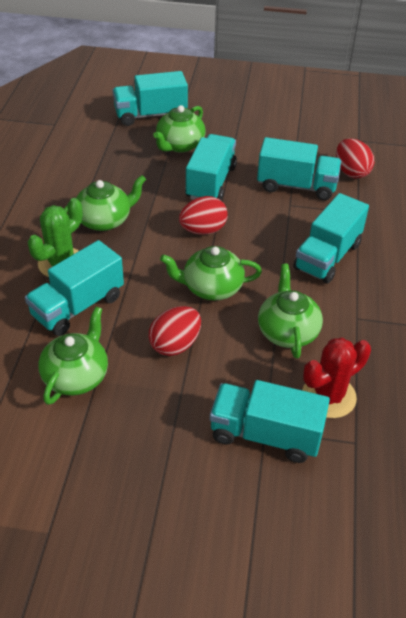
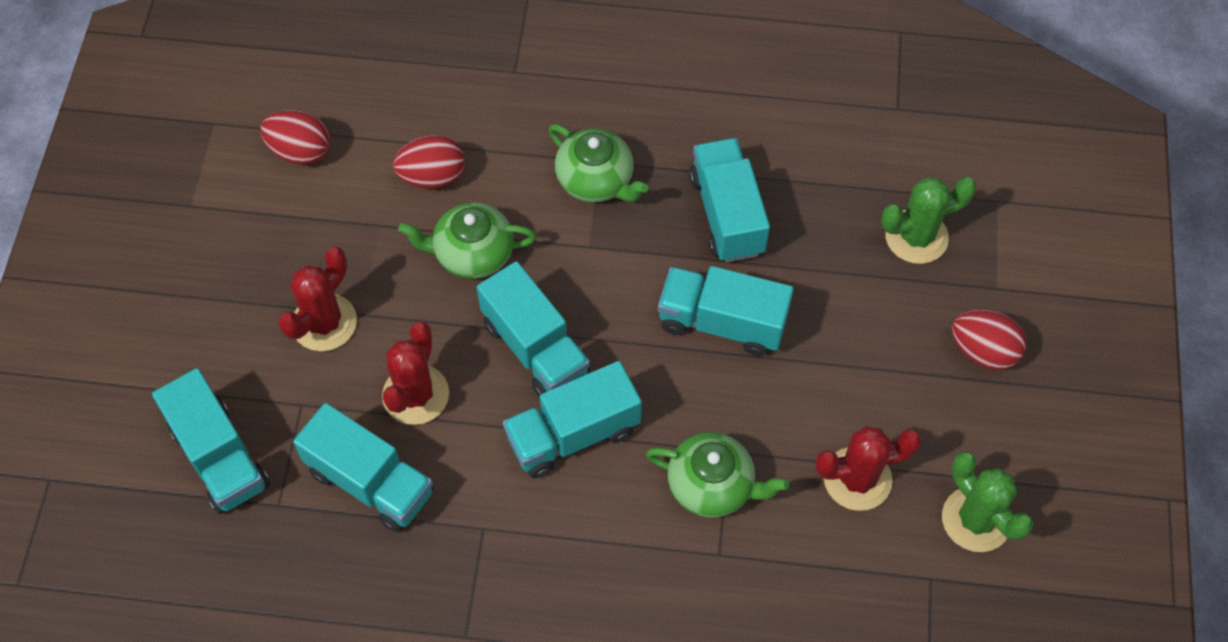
green cactus: [28,198,83,277] = 1 -> [881,177,976,264] [942,451,1034,552] = 2
green teapot: [38,306,108,405] [64,175,146,231] [153,105,205,153] [160,246,262,300] [258,264,323,359] = 5 -> [398,202,536,279] [548,124,648,202] [646,432,789,518] = 3
red cactus: [302,338,371,418] = 1 -> [278,247,357,351] [382,321,449,425] [815,426,921,511] = 3

